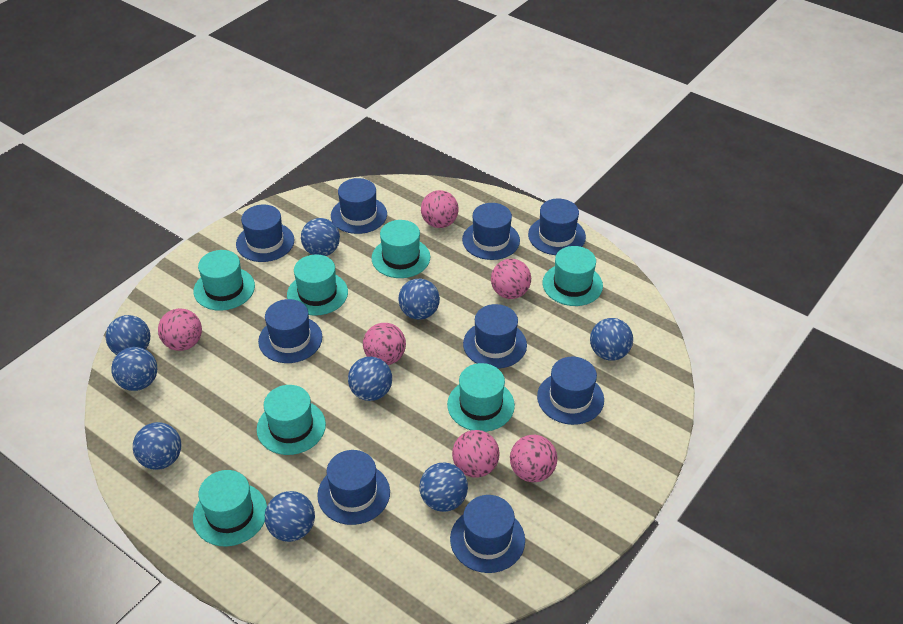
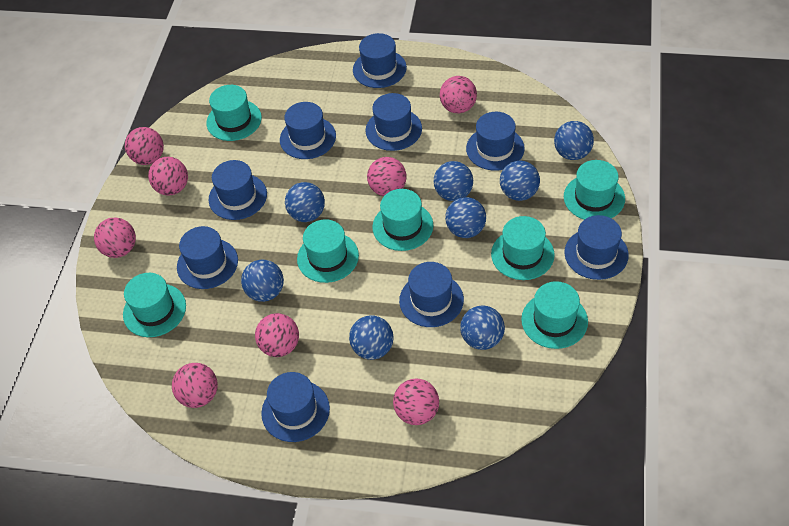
blue ball: [106,315,150,355] [111,347,157,391] [133,422,181,470] [265,491,315,542] [301,218,340,256] [348,357,392,401] [399,278,440,320] [419,462,468,512] [590,318,633,361] = 9 -> [241,260,284,302] [285,182,325,222] [349,315,394,360] [434,161,473,201] [445,197,486,238] [460,305,505,350] [500,161,540,201] [554,121,594,160] = 8
pink ball: [158,308,202,351] [363,323,406,365] [421,190,459,228] [452,430,500,478] [491,259,531,299] [510,435,557,482] = 6 -> [94,217,136,258] [125,127,164,165] [148,157,188,196] [172,363,218,408] [255,313,299,357] [367,157,407,196] [393,378,439,425] [440,76,477,113] = 8

